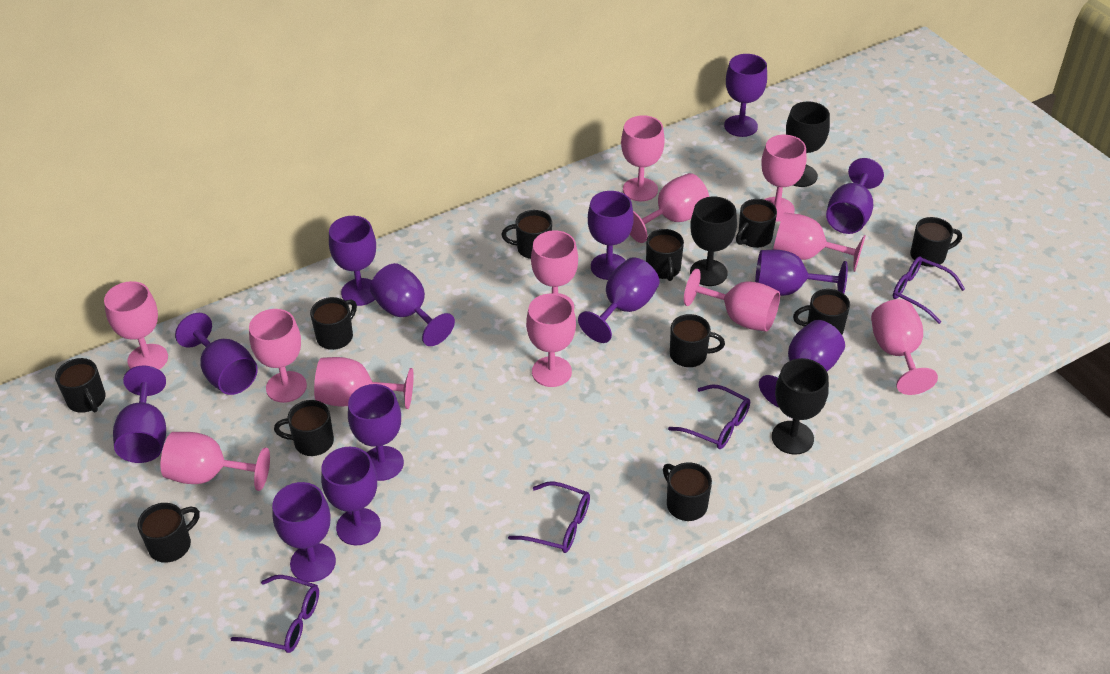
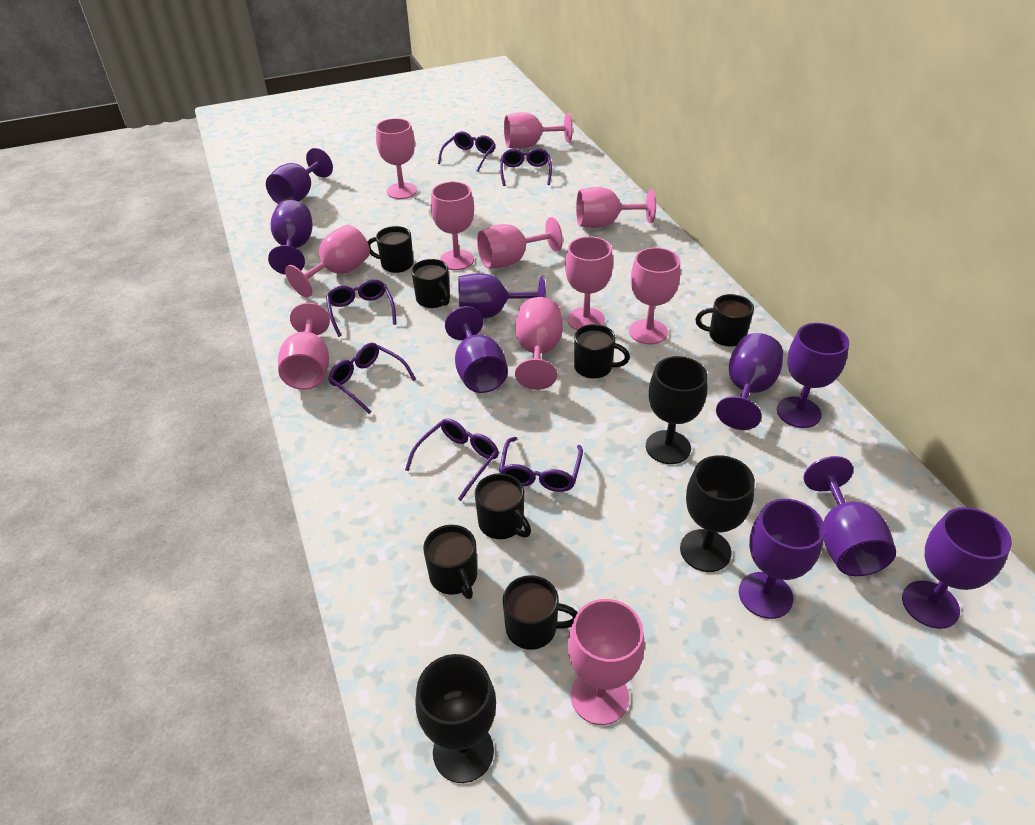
black mug: [55,358,106,413] [138,503,200,563] [274,400,334,456] [310,297,357,350] [502,210,552,259] [646,229,684,281] [663,462,712,521] [670,314,725,367] [736,199,777,248] [793,289,850,334] [910,217,962,267] = 11 -> [367,226,414,273] [411,259,450,308] [423,525,477,599] [475,473,531,539] [503,575,578,650] [574,324,630,379] [695,294,754,347] = 7
pink goblet: [104,281,168,369] [161,432,270,491] [249,309,307,403] [314,357,414,409] [526,294,576,387] [531,230,578,308] [621,115,665,201] [630,173,709,243] [684,269,780,332] [761,135,806,222] [773,212,866,272] [871,299,938,395] = 12 -> [278,303,330,390] [285,225,370,298] [376,118,417,199] [431,182,474,270] [477,217,563,269] [504,112,573,149] [515,297,563,390] [565,236,613,330] [568,599,645,725] [576,187,656,228] [629,247,680,345] = 11
purple glasses: [231,575,319,653] [508,482,590,553] [668,384,750,449] [893,256,965,324] = 4 -> [326,279,397,337] [328,343,416,414] [405,418,499,501] [438,131,496,172] [499,437,583,492] [500,148,552,186] = 6
purple goblet: [113,366,166,463] [175,313,258,395] [272,482,336,582] [321,447,381,545] [329,216,376,306] [348,384,404,481] [370,263,455,346] [578,257,659,343] [588,191,634,280] [724,54,767,137] [755,250,848,296] [759,320,845,407] [826,158,884,234] = 13 -> [266,148,333,204] [268,200,312,275] [445,306,508,393] [458,273,546,319] [716,333,783,430] [739,499,825,619] [777,323,849,428] [804,456,896,576] [902,507,1012,629] = 9

